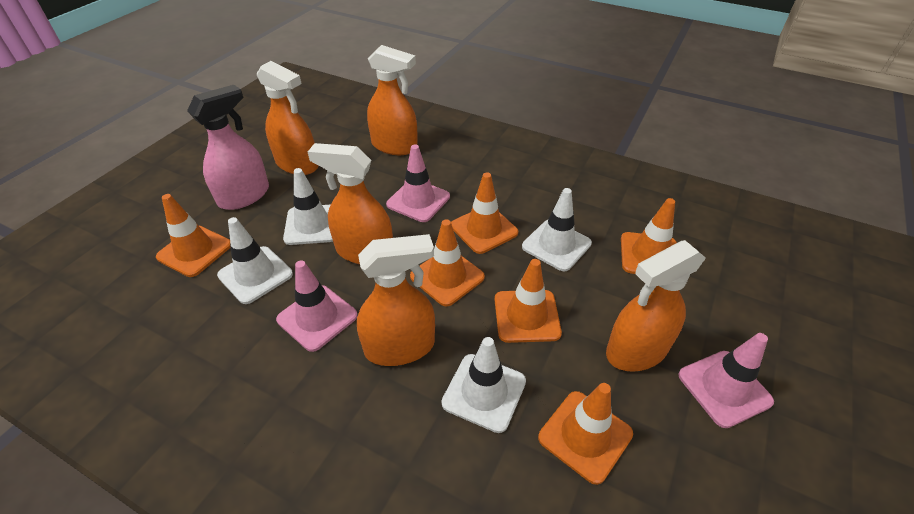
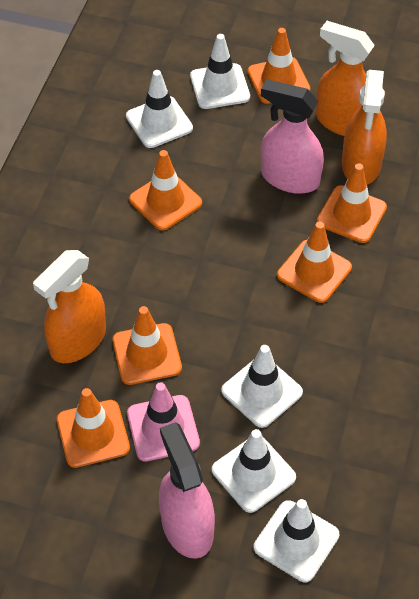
orange spray bottle: [257,61,318,175] [308,143,393,264] [357,234,435,366] [367,45,418,155] [606,240,706,372] = 5 -> [33,250,106,363] [316,21,375,136] [342,70,387,185] = 3
pink spray bottle: [187,85,269,210] = 1 -> [159,422,215,559] [261,79,324,194] = 2
pink traffic cone: [276,260,358,352] [386,145,450,222] [679,333,774,428] = 3 -> [127,382,200,462] = 1
white traffic cone: [217,217,293,304] [283,168,333,245] [442,337,526,433] [522,188,592,271] = 4 -> [126,70,193,148] [190,34,250,109] [212,429,296,513] [221,345,303,428] [254,499,339,582] = 5

